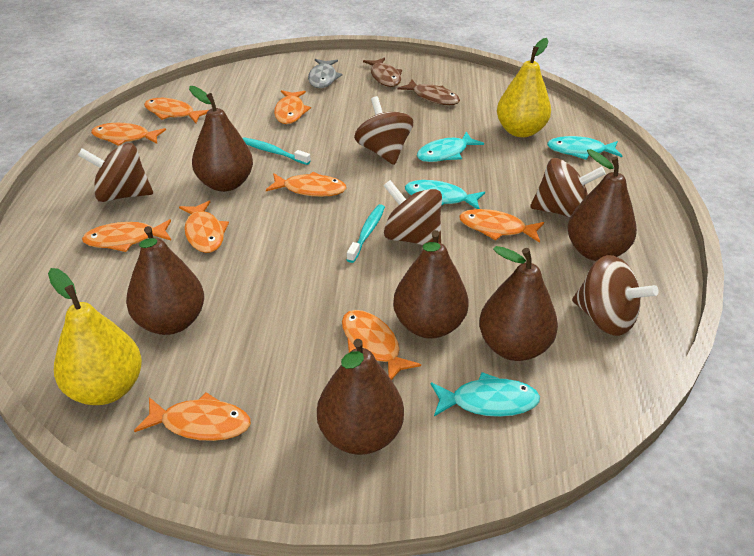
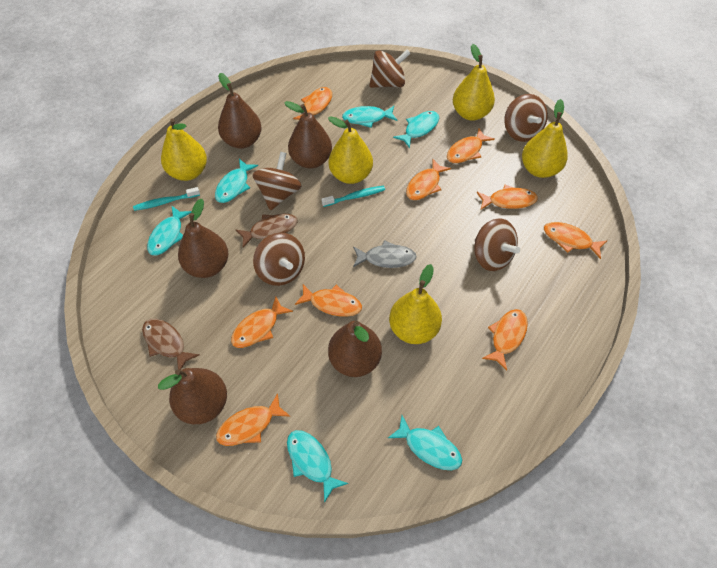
brown pear: [126,226,204,335] [189,86,253,192] [317,339,404,455] [393,230,469,338] [479,246,558,361] [567,149,637,261] = 6 -> [158,368,227,424] [178,199,229,278] [218,73,262,149] [284,101,332,169] [328,321,382,377] = 5
turquoise fish: [405,180,485,209] [417,132,484,162] [431,372,540,417] [547,136,622,160] = 4 -> [147,205,191,255] [215,159,258,203] [287,430,348,503] [342,106,397,128] [388,415,462,470] [393,111,439,148] = 6
yellow pear: [48,268,142,405] [497,38,551,137] = 2 -> [161,118,207,181] [328,116,373,184] [389,264,442,344] [453,44,495,121] [522,99,568,178] = 5

